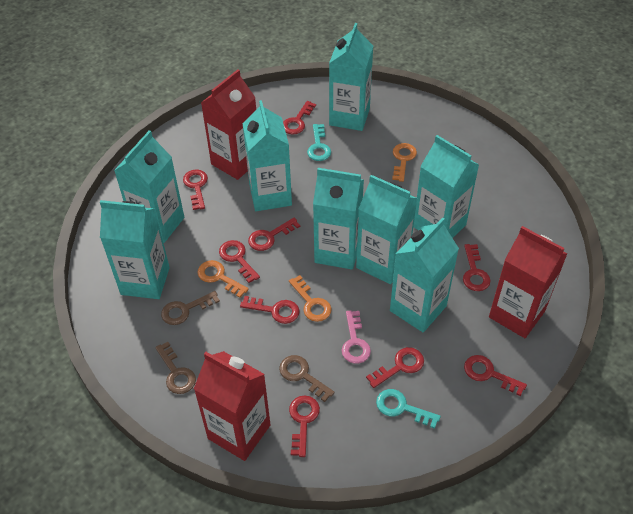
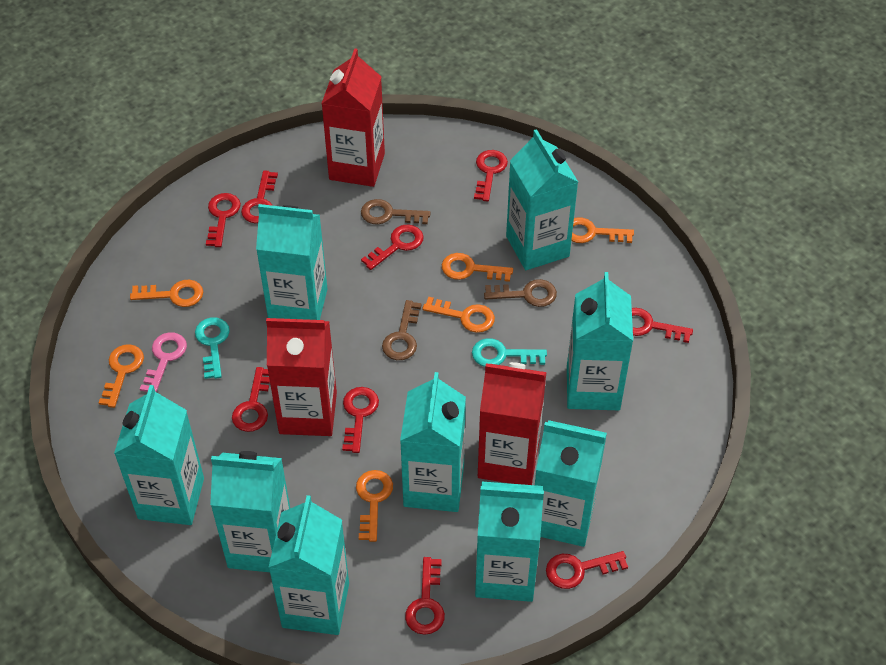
orange key: [197,260,249,298] [289,275,332,322] [392,143,417,182] = 3 -> [99,344,144,408] [130,280,203,307] [356,470,393,542] [422,297,495,333] [442,253,513,282] [571,217,634,243] = 6
turquoise carton: [100,200,170,299] [114,130,184,243] [242,100,292,211] [313,168,364,270] [329,23,373,131] [356,175,417,284] [390,217,459,332] [414,135,479,238] = 8 -> [114,385,204,525] [210,451,290,572] [256,204,327,320] [268,495,349,635] [400,372,466,512] [475,482,544,602] [506,129,578,270] [535,420,607,547] [567,272,633,410] = 9

